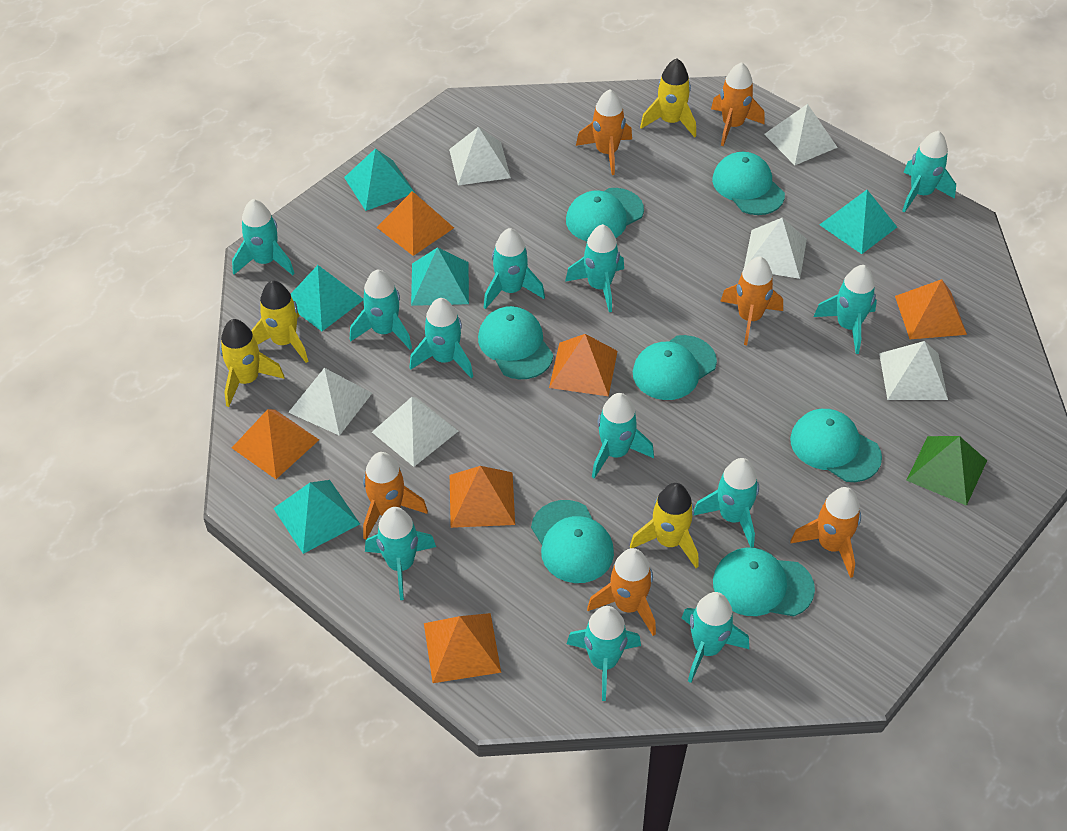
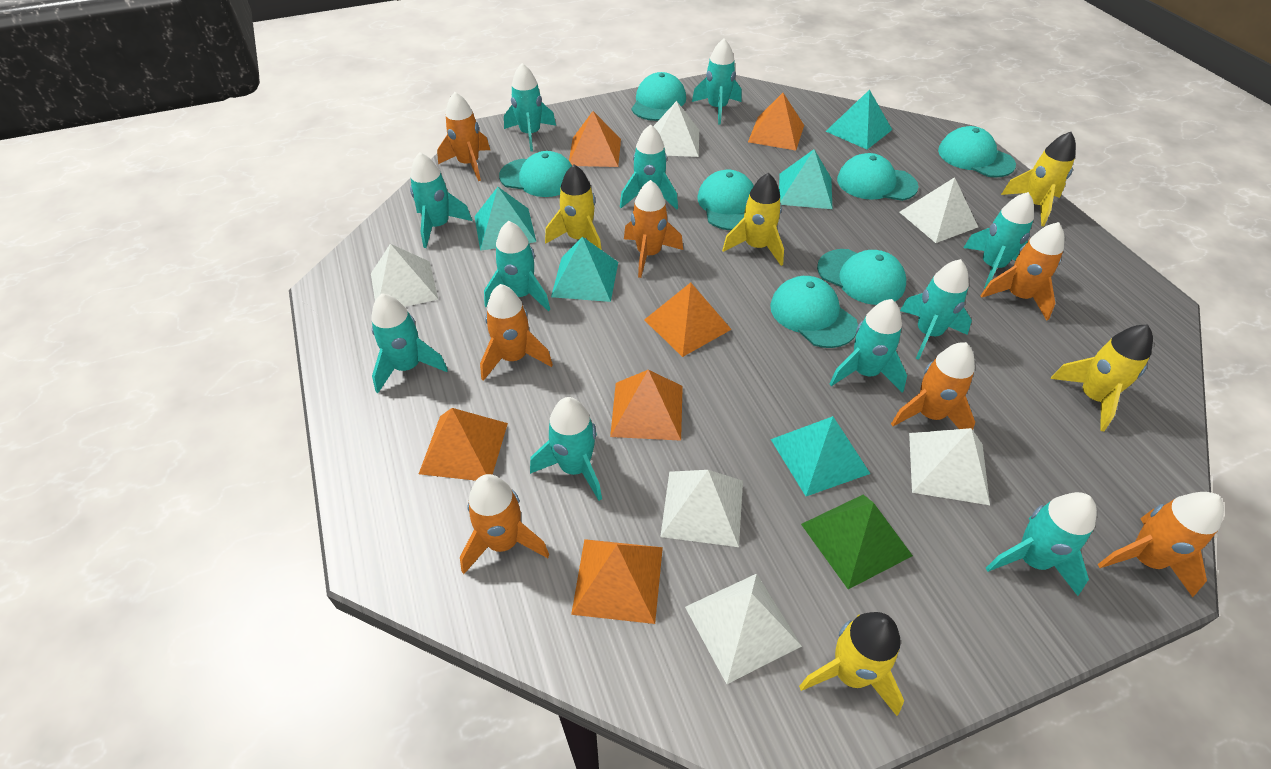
orange rocket: [363,452,428,540] [576,89,632,175] [587,548,656,636] [711,62,765,146] [720,256,783,345] [790,487,861,578] = 6 -> [437,92,490,181] [460,474,549,574] [480,284,553,381] [624,180,683,278] [891,342,975,430] [980,222,1064,320] [1098,492,1224,597] = 7
turquoise rocket: [232,199,295,275] [350,269,412,350] [365,507,436,600] [409,298,473,378] [484,228,545,309] [565,224,624,312] [567,606,641,701] [592,393,654,479] [682,592,749,683] [693,458,759,548] [813,265,877,354] [902,131,956,213] = 12 -> [371,293,448,393] [410,152,472,248] [484,221,550,311] [504,63,556,152] [530,397,602,501] [620,124,678,210] [692,39,742,124] [829,299,907,393] [900,259,972,360] [963,192,1034,288] [986,492,1097,596] = 11
yellow rocket: [220,319,284,407] [251,280,308,363] [630,483,698,568] [640,58,696,138] = 4 -> [545,164,602,250] [722,173,784,266] [799,612,904,716] [1001,132,1076,226] [1050,325,1153,431] = 5

